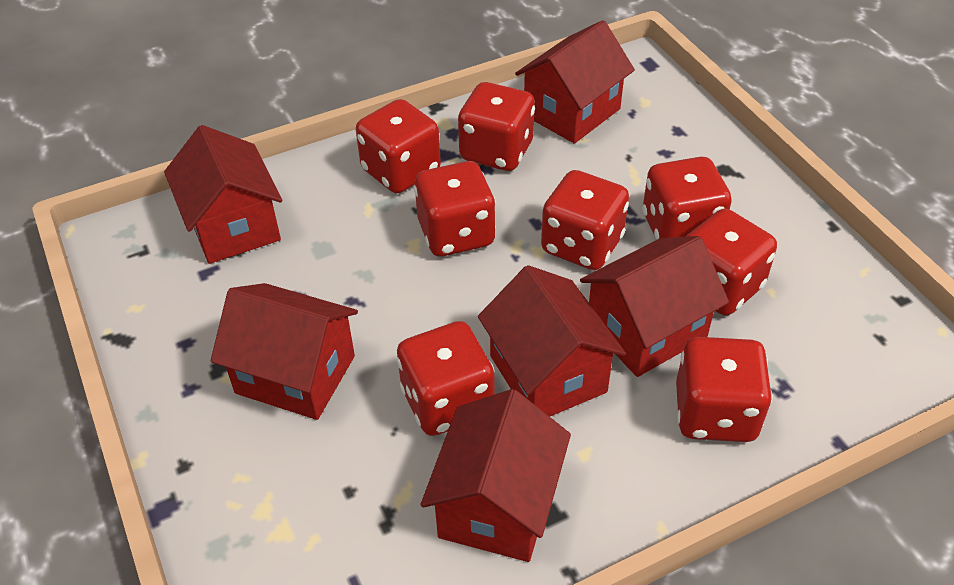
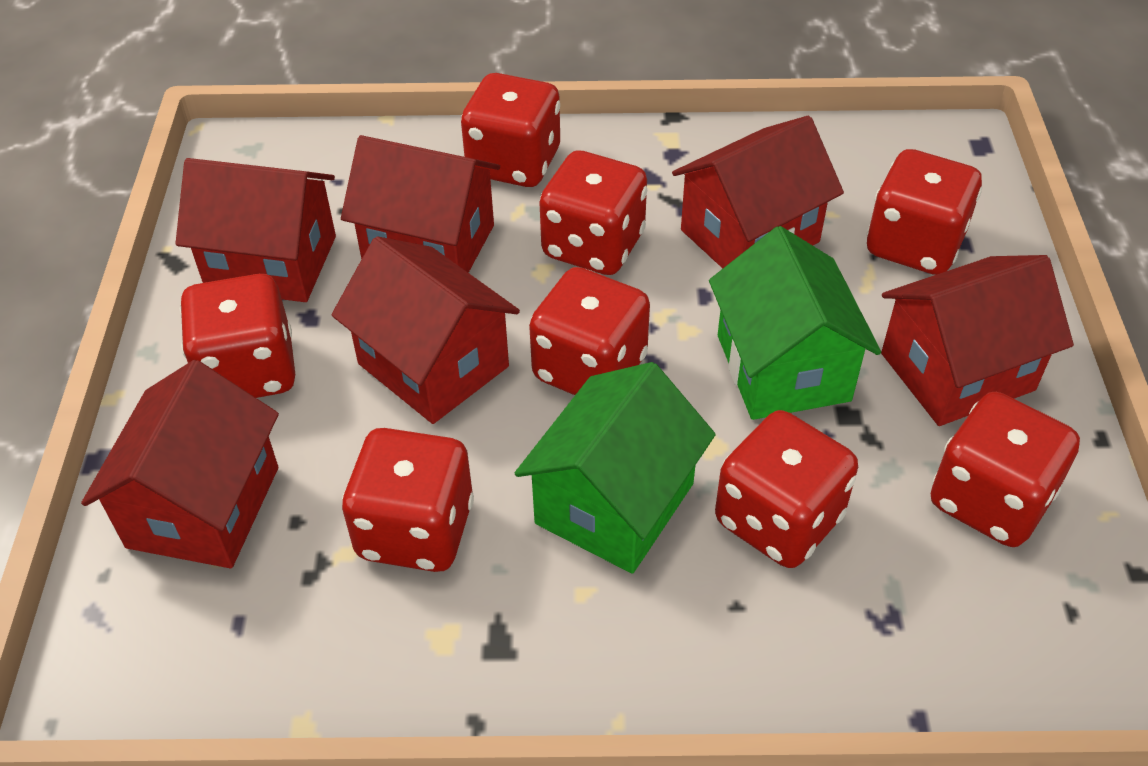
green house: none = 0 -> [515,362,716,574] [709,226,881,420] = 2

